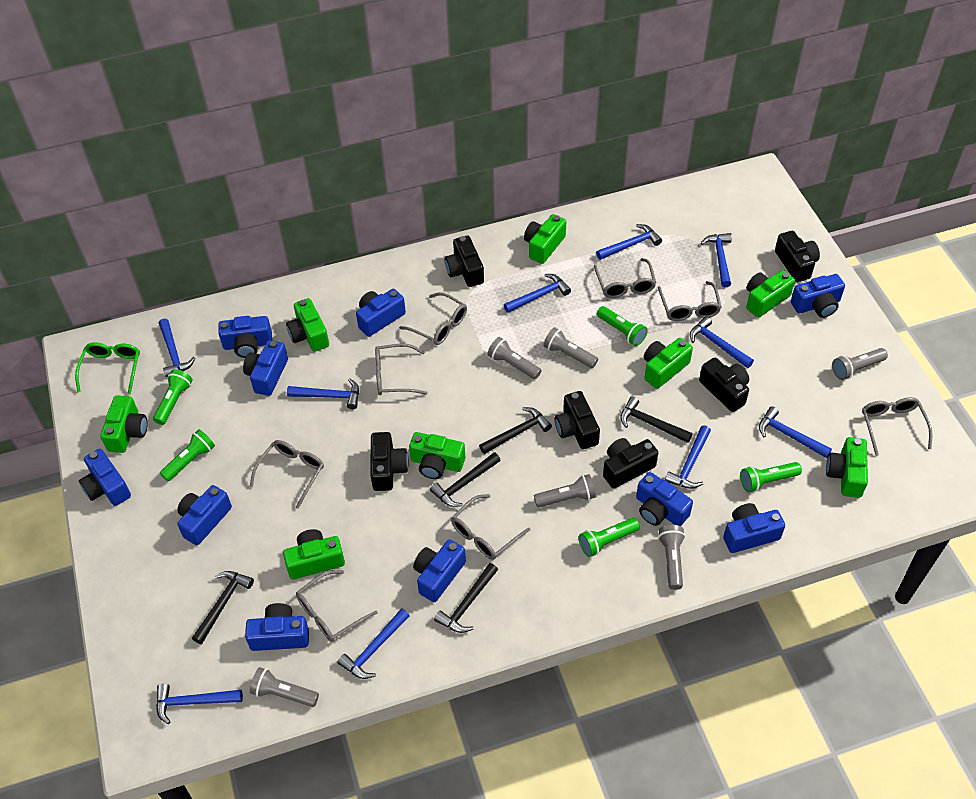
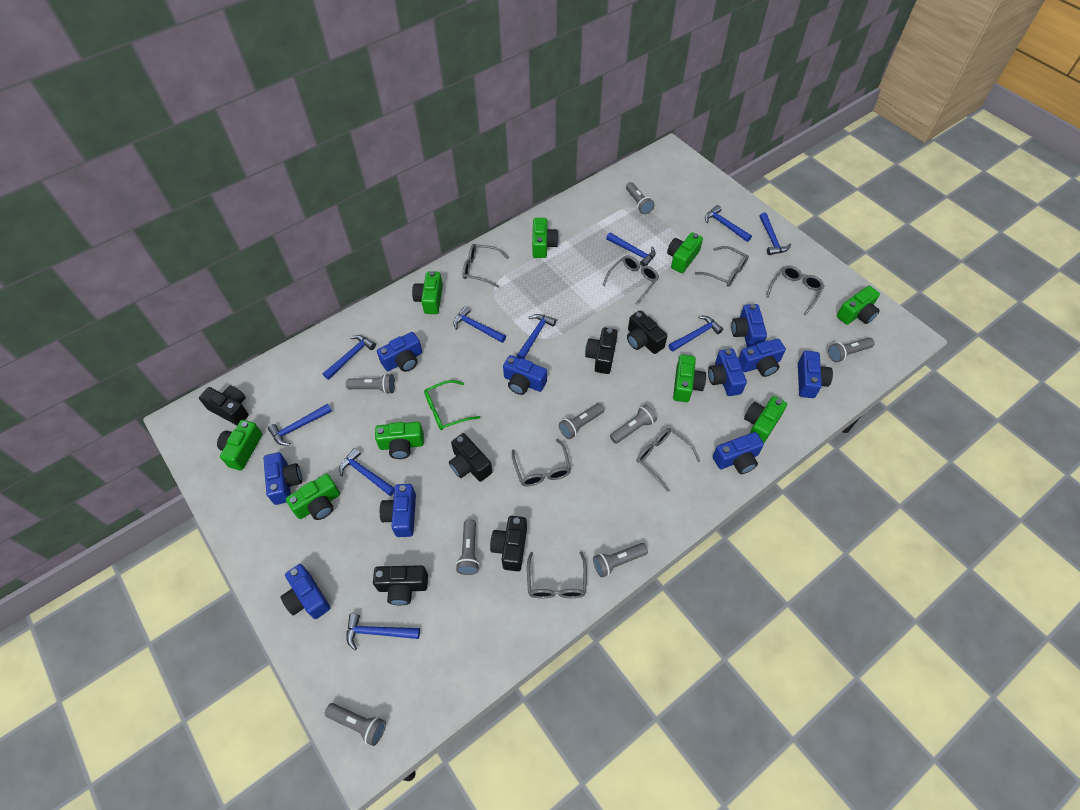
black hammer: [192,571,254,644] [430,452,500,507] [434,563,498,633] [479,407,552,454] [620,396,693,443] = 5 -> none = 0
green camera: [100,395,148,453] [283,529,345,580] [286,298,329,352] [409,432,465,479] [524,214,566,264] [644,338,693,389] [746,270,795,318] [826,437,868,498] = 8 -> [217,420,263,471] [286,474,340,520] [375,422,424,459] [412,271,443,314] [532,218,559,258] [667,232,703,273] [673,355,706,402] [744,396,787,443] [837,286,880,325] = 9
green flashlight: [153,369,193,425] [160,429,215,481] [579,518,640,557] [597,306,648,346] [740,462,802,492] = 5 -> none = 0
grey flashlight: [250,667,319,707] [488,337,542,379] [534,474,596,507] [543,327,598,368] [658,525,685,590] [832,348,888,380] = 6 -> [325,703,386,746] [346,373,395,394] [456,519,480,575] [559,403,604,439] [593,543,648,578] [610,405,657,444] [626,182,654,214] [828,337,874,362] = 8
grey glasses: [250,440,324,509] [296,570,377,642] [375,344,428,395] [399,292,467,345] [451,494,530,560] [594,258,656,298] [658,281,722,321] [862,397,933,456] = 8 -> [462,244,509,288] [512,439,571,486] [527,551,587,599] [603,255,659,305] [637,428,700,492] [695,246,749,287] [766,265,824,316] = 7

